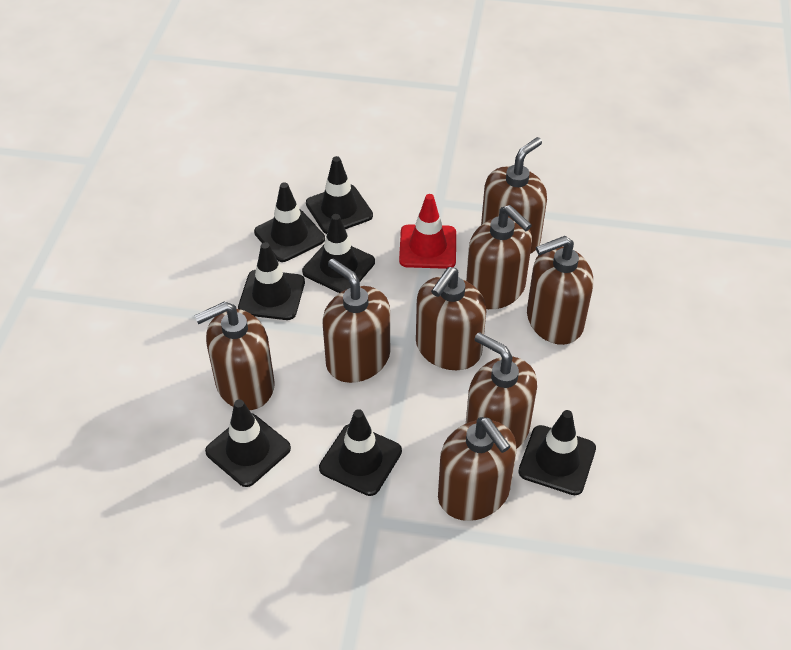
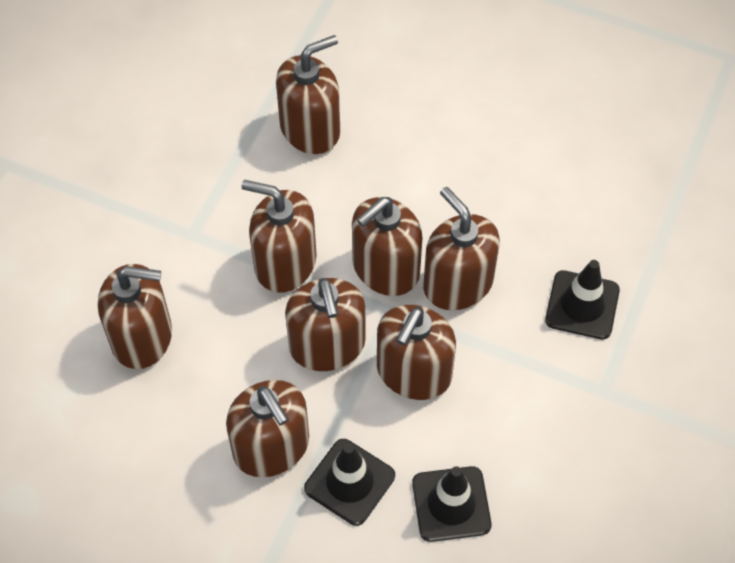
black traffic cone: [205,399,291,487] [238,242,305,320] [254,182,325,262] [302,214,375,293] [306,156,373,234] [319,409,402,496] [518,410,596,495] = 7 -> [304,439,395,526] [412,466,492,542] [545,260,620,340] = 3
red traffic cone: [399,194,456,269] = 1 -> none = 0

